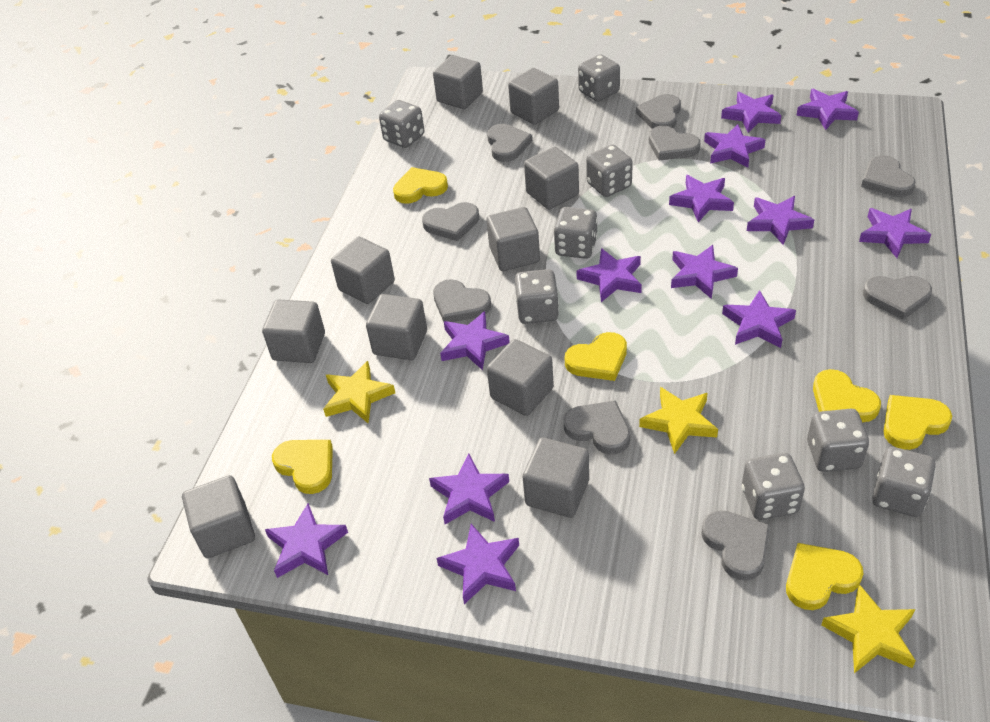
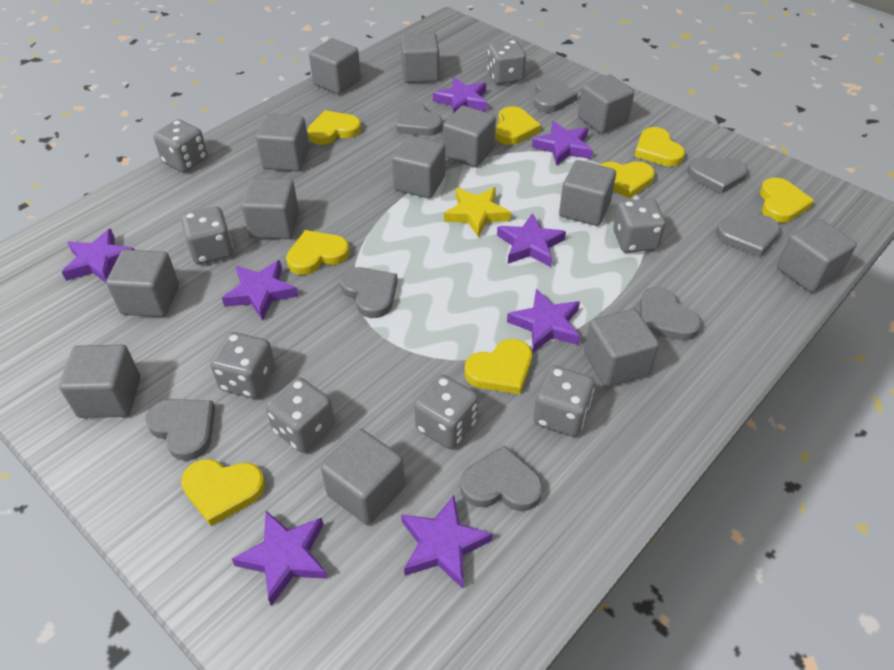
grey cube: [182,475,255,558] [262,299,325,363] [331,237,395,304] [366,294,427,360] [433,55,483,109] [486,207,540,271] [487,339,554,416] [508,68,559,125] [523,437,589,518] [524,147,579,210] = 10 -> [59,345,140,418] [106,250,179,317] [242,178,299,239] [256,114,309,171] [309,39,361,94] [321,429,405,525] [392,135,445,198] [401,32,439,83] [443,106,496,167] [559,160,616,226] [578,74,634,134] [584,309,659,387] [777,219,857,293] = 13
grey heart: [422,202,479,241] [433,279,491,322] [487,124,533,162] [563,400,630,455] [636,94,681,129] [649,125,700,160] [701,510,770,581] [861,155,916,197] [863,276,932,320] = 9 -> [145,399,215,461] [340,267,398,318] [397,101,442,136] [460,445,543,511] [534,77,578,113] [640,287,701,340] [687,157,748,194] [716,215,781,257] = 8
purple star: [265,503,348,578] [429,454,509,524] [436,524,519,604] [440,311,510,370] [576,248,642,302] [669,175,734,222] [671,245,738,299] [704,124,766,168] [721,92,782,133] [722,290,796,348] [747,196,814,245] [796,89,859,130] [859,208,931,258] = 13 -> [62,229,135,283] [222,260,298,321] [232,511,328,606] [401,495,493,589] [433,77,488,113] [497,213,566,267] [507,289,580,353] [532,121,593,166] = 8
yellow heart: [272,440,333,494] [393,167,448,204] [565,332,627,381] [786,543,863,610] [813,369,881,422] [883,395,952,450] = 6 -> [181,459,265,526] [286,230,350,275] [307,110,361,145] [465,339,532,394] [495,106,541,145] [600,161,655,199] [634,127,685,167] [760,178,814,223] = 8
yellow star: [323,361,395,423] [639,387,718,454] [821,584,916,673] = 3 -> [444,187,511,237] = 1

